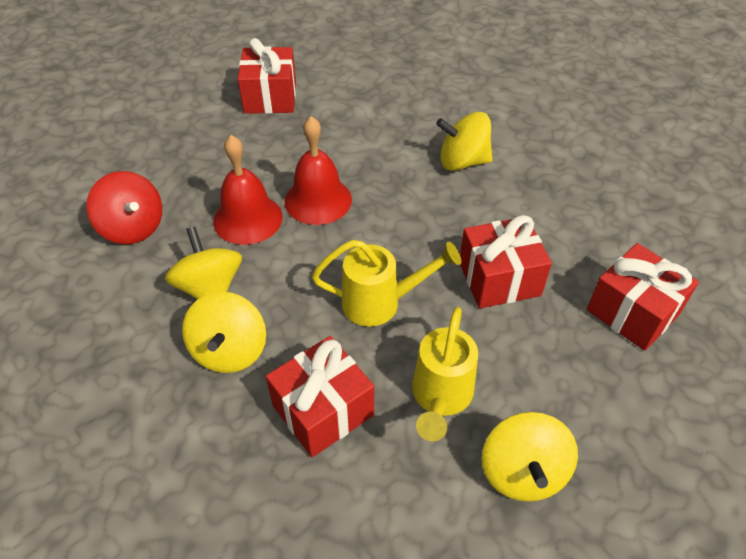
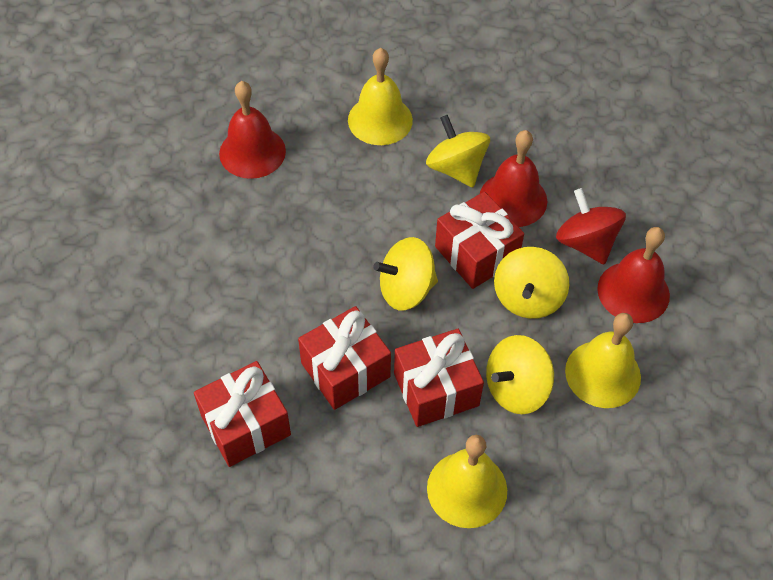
red bell: [213,135,283,245] [285,116,352,225] = 2 -> [219,81,286,179] [480,130,547,227] [597,227,670,323] = 3
yellow bell: none = 0 -> [348,48,413,145] [427,435,507,528] [565,313,641,408] = 3
yellow watering can: [312,240,461,327] [412,307,478,441] = 2 -> none = 0

